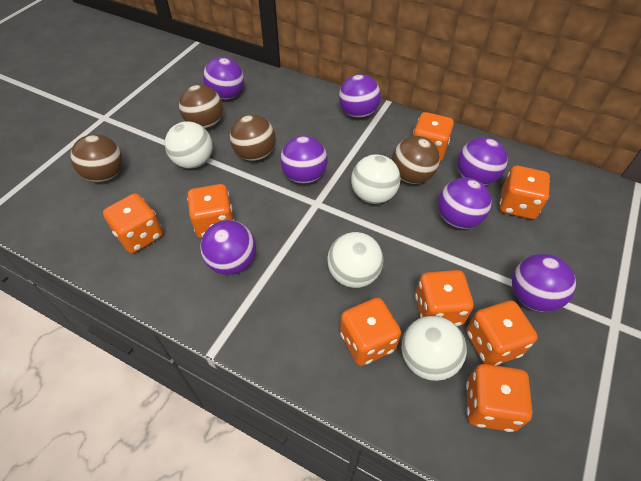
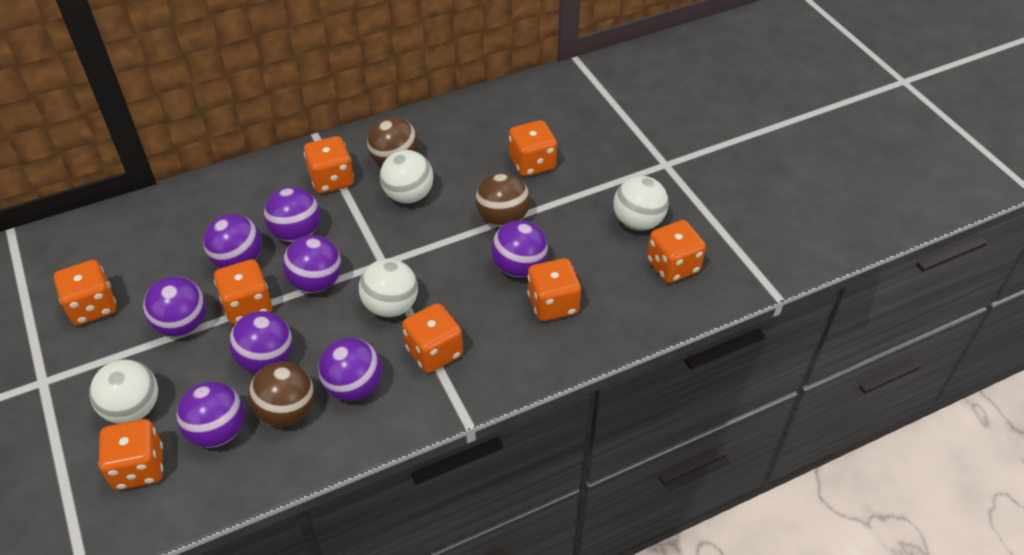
brown ball: [70,134,123,182] [179,85,223,129] [230,114,276,161] [392,136,440,184] = 4 -> [248,362,314,427] [367,116,419,166] [476,172,530,227] = 3
purple ball: [200,220,256,275] [203,57,244,100] [280,136,328,184] [339,74,381,118] [438,177,491,229] [457,137,508,185] [512,254,576,312] = 7 -> [143,276,206,336] [176,382,245,448] [203,214,262,268] [229,311,293,373] [264,187,321,242] [283,235,342,293] [318,338,382,401] [491,220,548,277] = 8

